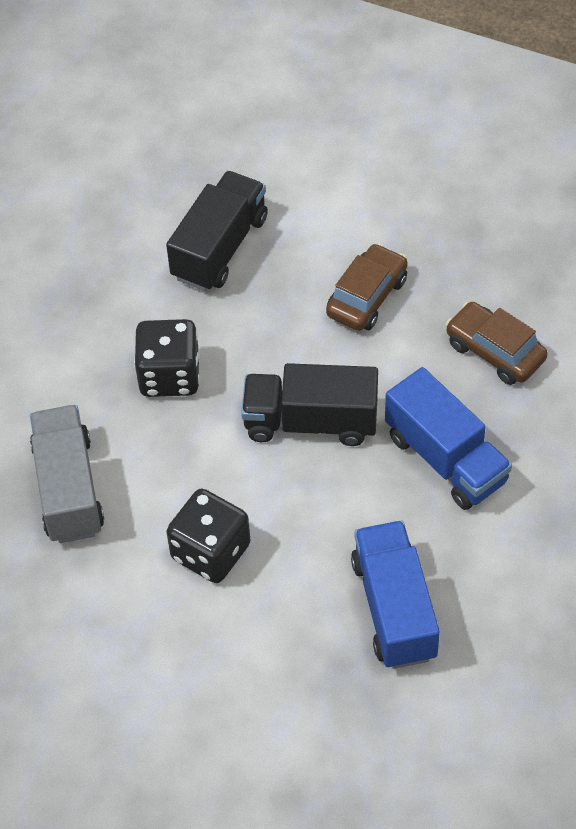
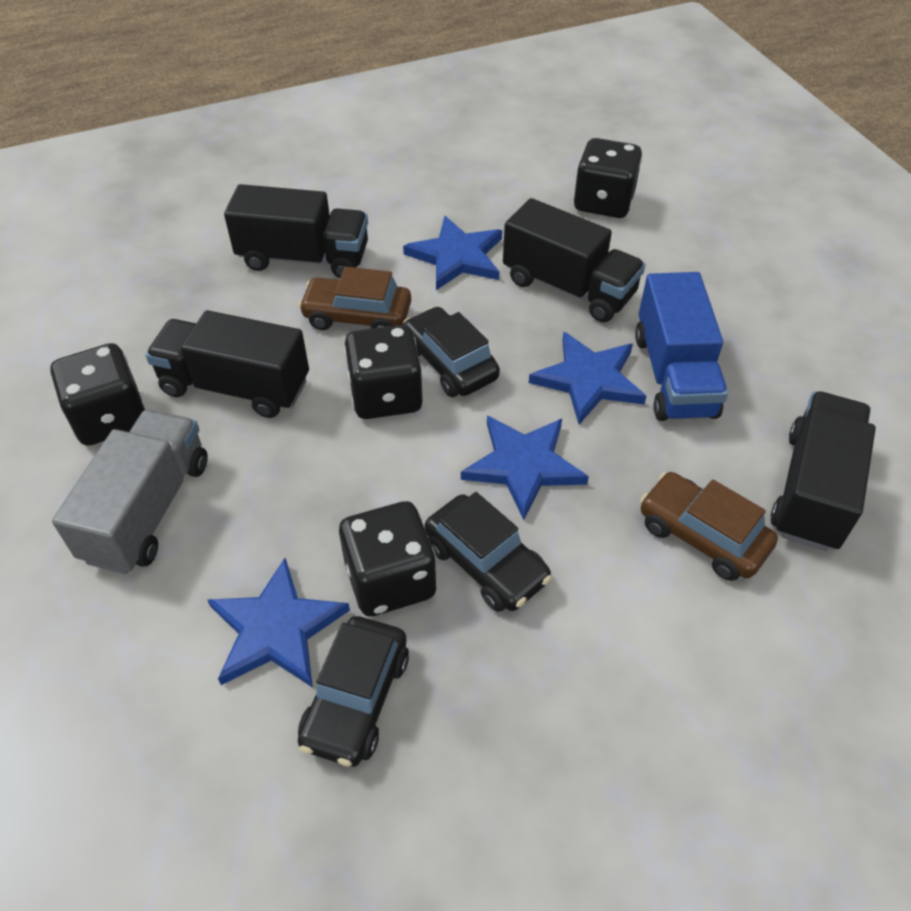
black car: none = 0 -> [298,616,409,767] [403,306,500,397] [425,492,552,612] = 3
black dice: [134,319,200,397] [167,489,251,583] = 2 -> [50,343,146,446] [339,501,437,616] [344,325,423,419] [574,138,642,218] = 4
black truck: [166,171,268,291] [241,363,378,446] = 2 -> [145,310,309,418] [224,184,368,278] [503,198,645,322] [771,391,876,551] = 4
blue star: none = 0 -> [207,558,350,688] [403,216,502,290] [461,416,589,520] [529,332,647,425] = 4
blue truck: [351,521,440,669] [385,367,512,510] = 2 -> [635,272,728,421] = 1

